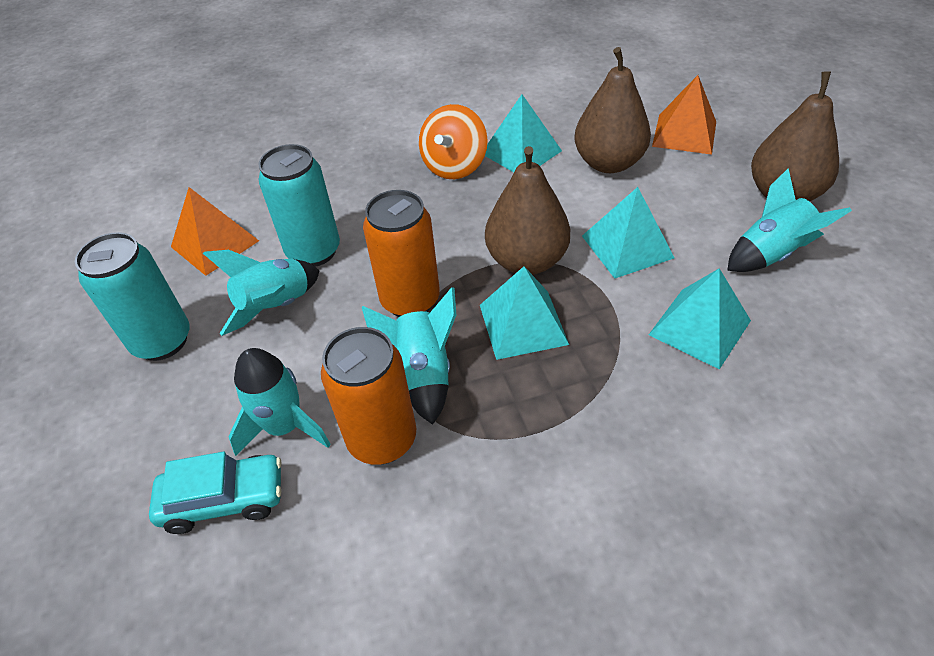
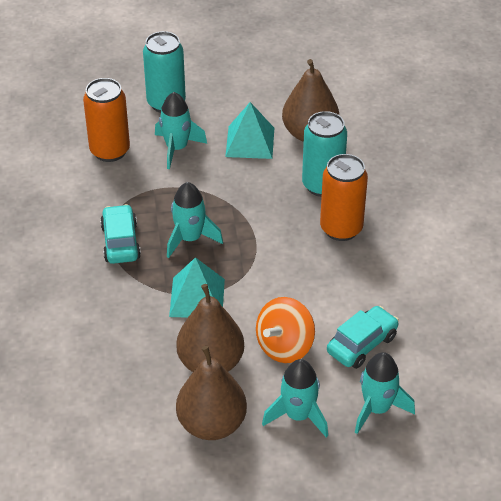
orange pyramid: [171,187,259,276] [652,75,716,155] = 2 -> none = 0
turquoise car: [149,452,282,534] = 1 -> [100,204,141,264] [327,306,399,369] = 2
turquoise pyramid: [480,266,569,360] [485,94,562,172] [582,187,674,279] [649,268,751,370] = 4 -> [169,257,225,318] [225,102,274,159] = 2

